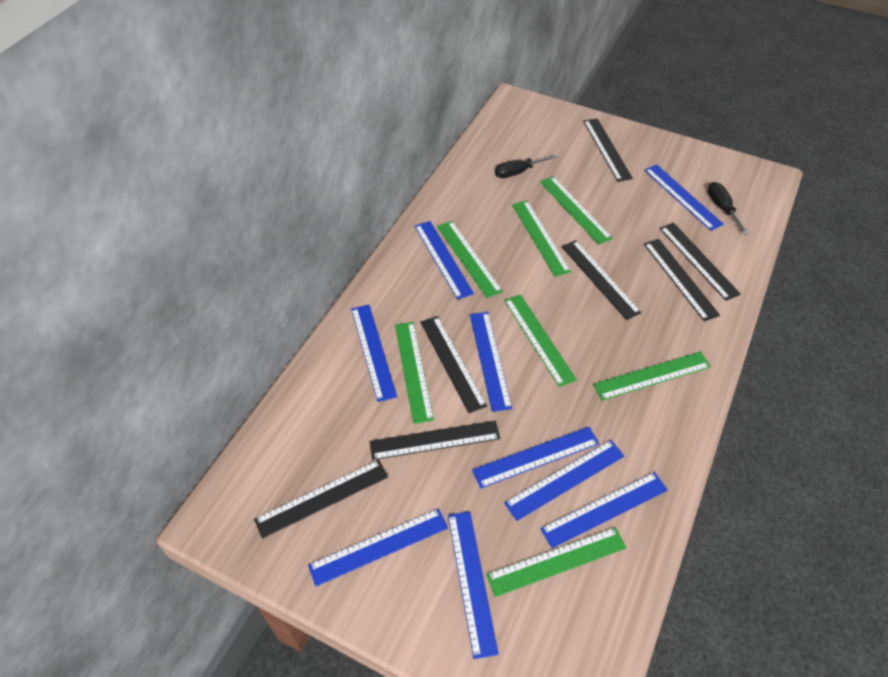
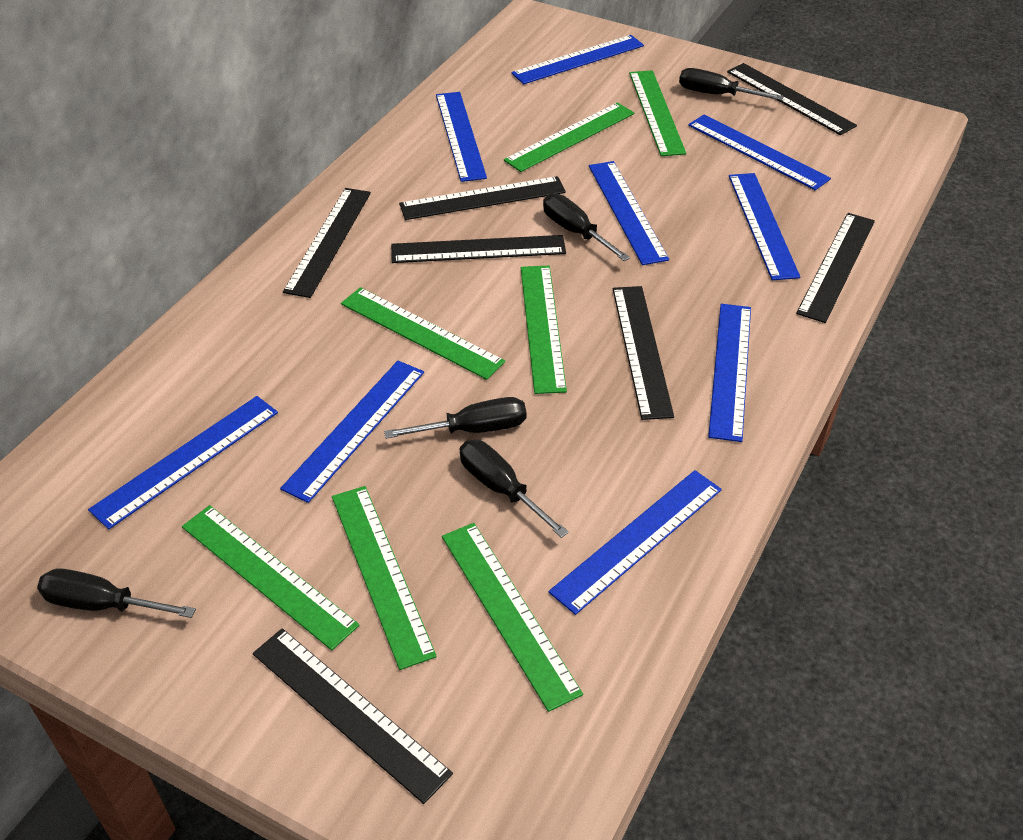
black screwdriver: [495,154,559,178] [708,182,750,235] = 2 -> [37,568,196,618] [384,397,527,439] [459,440,569,538] [543,193,630,261] [679,68,784,100] = 5

